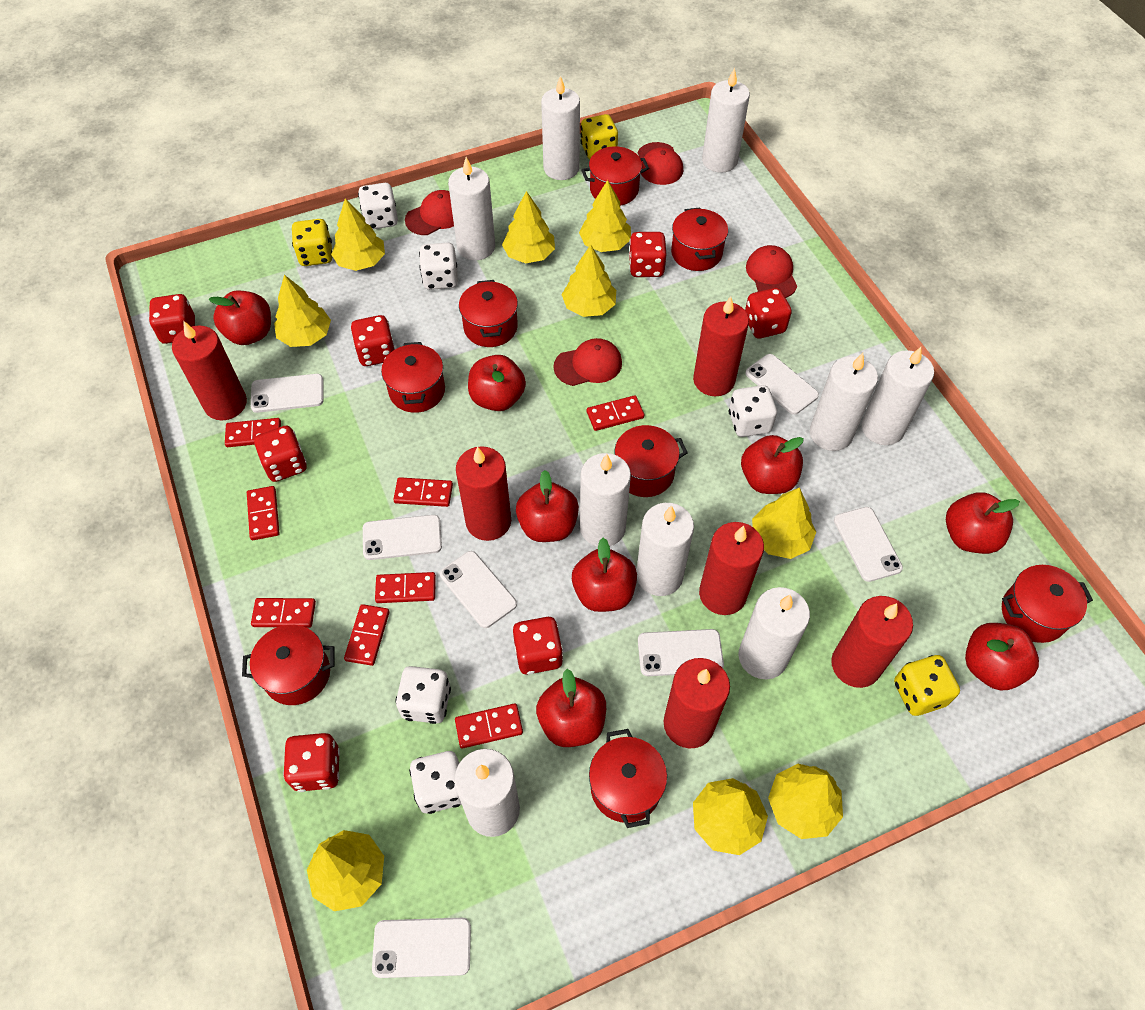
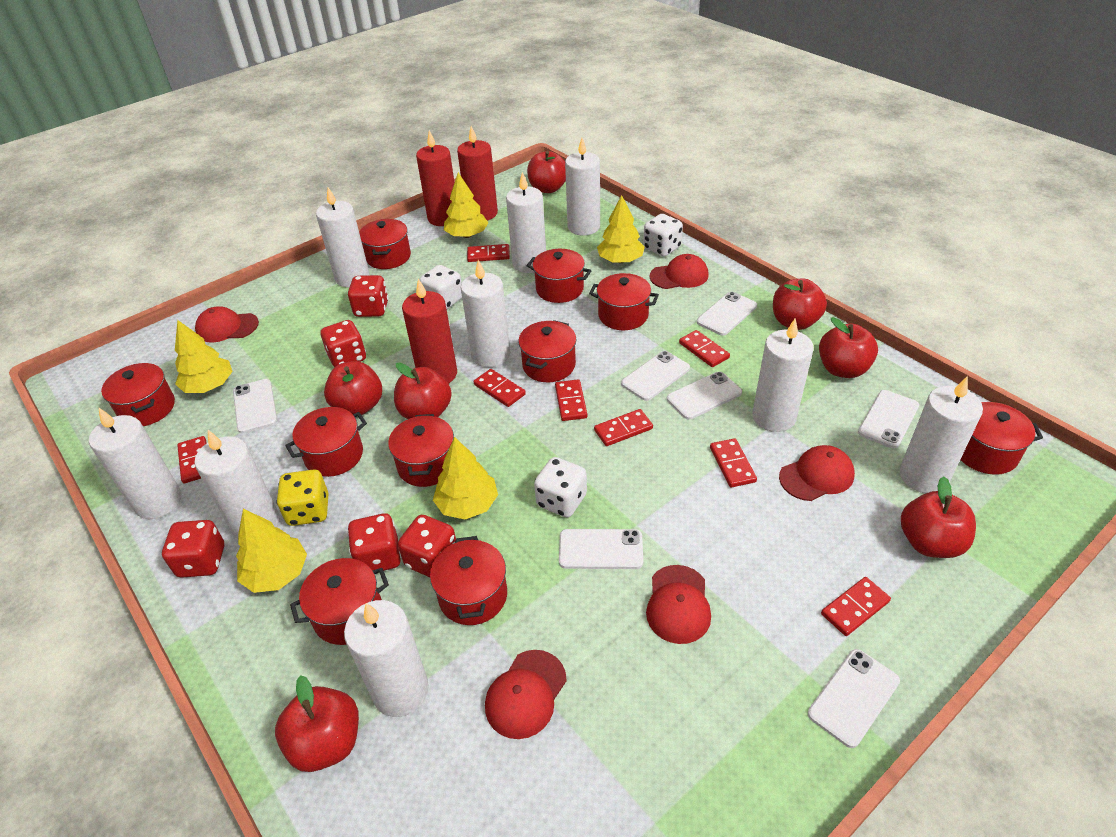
red apple: [209,291,271,345] [468,355,526,411] [516,470,579,542] [536,669,606,747] [572,538,637,612] [741,435,804,494] [946,492,1020,554] [965,623,1039,690] = 8 -> [275,675,359,772] [324,361,382,415] [394,362,452,419] [527,151,566,193] [773,278,827,330] [819,317,878,378] [901,476,976,558] = 7
red candle: [172,321,247,420] [456,446,511,541] [664,658,730,748] [693,296,749,396] [699,522,764,615] [831,596,913,688] = 6 -> [402,279,457,384] [416,130,455,226] [457,126,498,221] = 3
red cap: [405,190,454,235] [554,338,622,386] [638,142,683,185] [746,245,797,298] = 4 -> [195,306,259,342] [485,650,567,739] [646,565,711,644] [649,254,709,289] [779,445,855,501] = 5
red dice: [149,294,195,344] [254,425,307,482] [283,733,340,792] [351,315,395,366] [513,617,563,674] [629,232,666,277] [745,288,792,338] = 7 -> [162,520,224,578] [321,320,366,367] [347,513,401,571] [348,275,389,317] [398,515,456,577] = 5
red pot: [242,625,335,705] [381,342,445,413] [459,280,518,347] [582,146,649,206] [589,729,667,828] [614,425,688,497] [671,208,728,271] [1002,565,1093,643] = 8 -> [101,363,175,426] [285,407,367,477] [290,558,389,645] [359,219,411,269] [388,414,454,487] [430,536,507,625] [518,320,576,382] [526,249,592,303] [589,273,659,330] [960,402,1043,475] = 10
white dice: [358,183,398,229] [395,666,451,724] [409,751,462,814] [419,243,458,290] [729,385,777,437] = 5 -> [420,265,462,309] [534,457,587,518] [643,214,683,257] = 3
yellow dice: [292,219,333,266] [580,114,618,159] [894,655,960,716] = 3 -> [276,469,329,526] = 1
yellow tree: [274,275,331,347] [307,830,384,911] [331,198,385,271] [502,191,555,263] [562,245,616,317] [579,180,631,252] [693,778,768,855] [752,487,816,559] [768,764,843,839] = 9 -> [175,320,233,393] [236,509,307,593] [433,437,498,519] [444,172,489,238] [597,195,645,263] = 5

